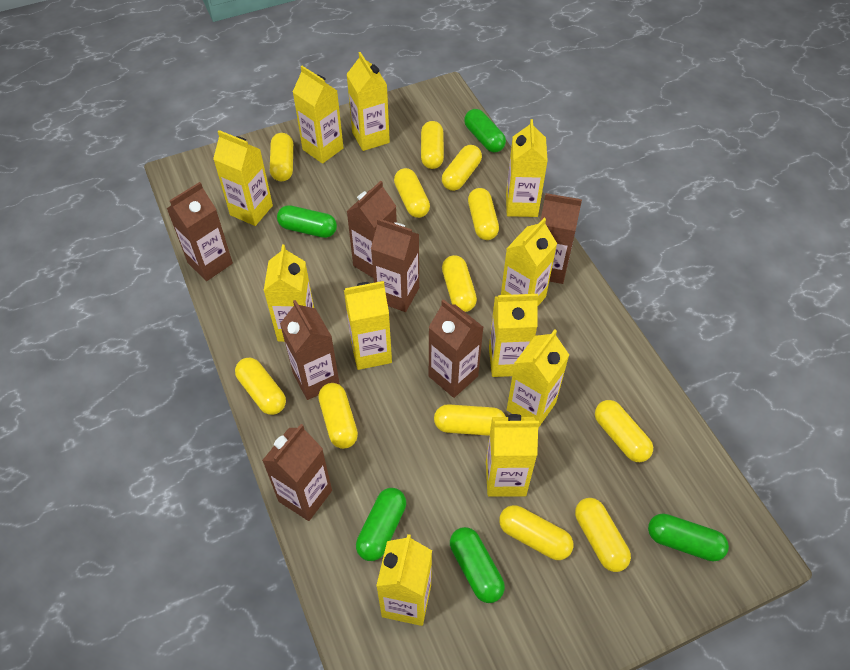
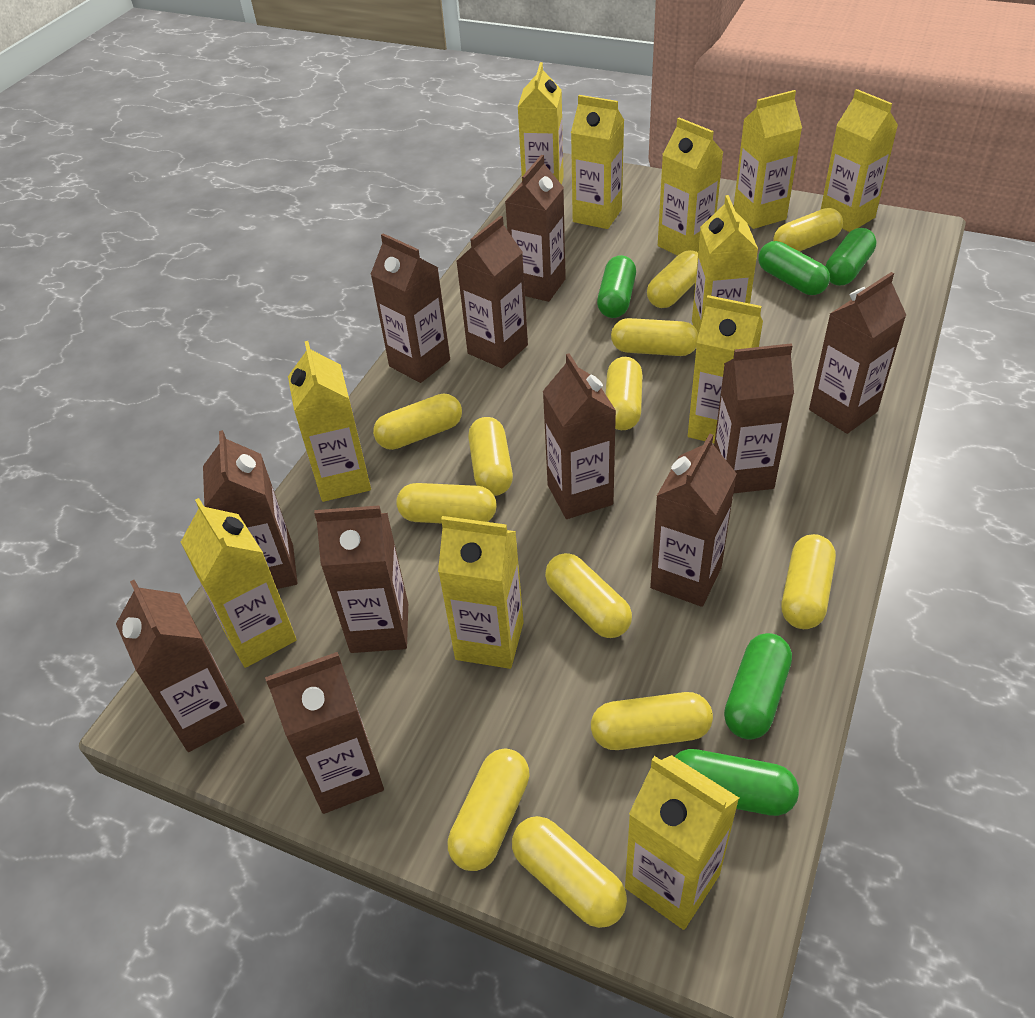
brown carton: [166,182,233,281] [262,424,332,521] [280,300,340,400] [346,181,397,278] [371,218,419,312] [429,299,484,398] [540,193,582,284] = 7 -> [116,580,245,752] [203,430,297,589] [265,652,384,814] [314,505,408,653] [370,233,450,383] [456,216,528,368] [505,155,566,302] [543,353,616,519] [650,434,737,607] [714,343,794,493] [809,272,906,434] = 11

